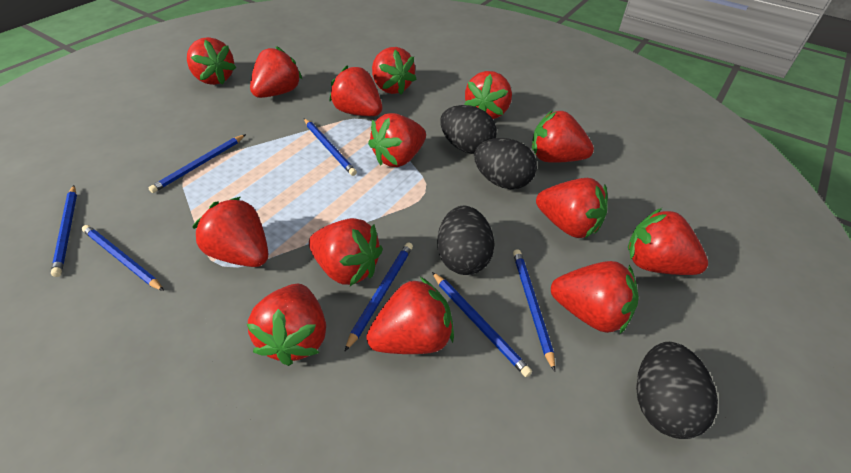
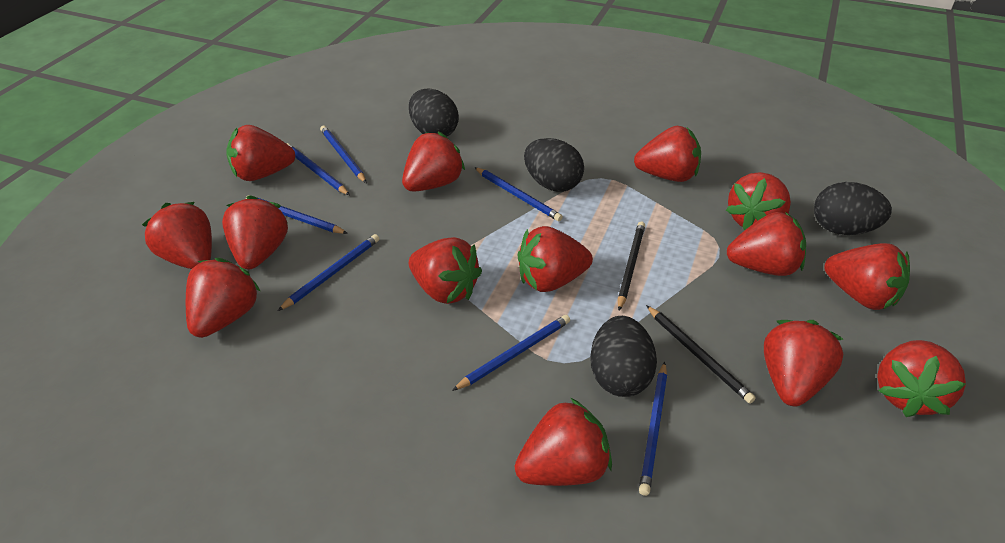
black pencil: none = 0 -> [618,222,645,311] [646,305,756,403] = 2

